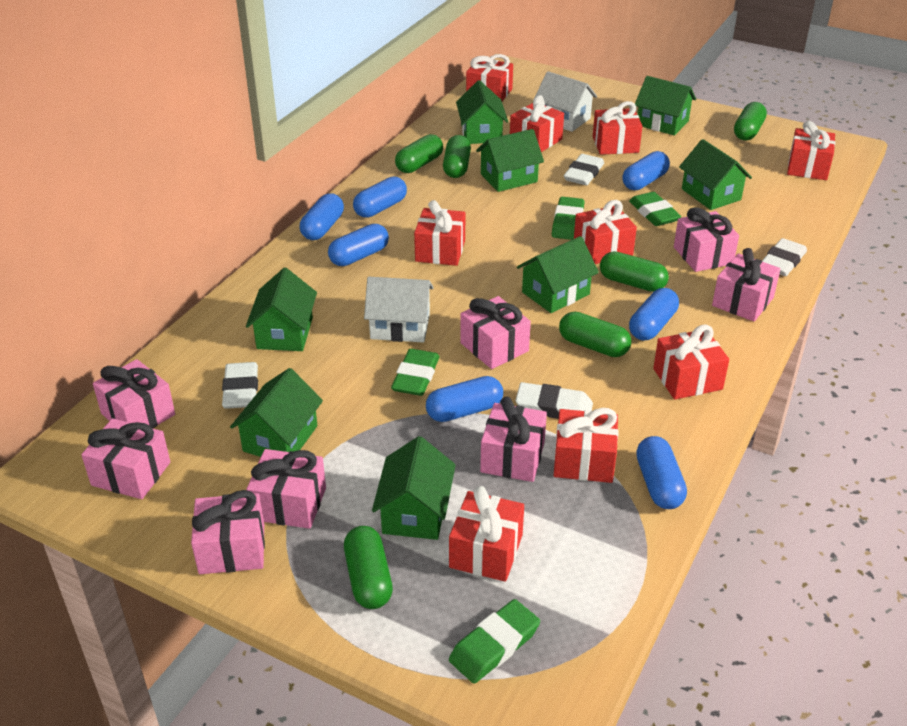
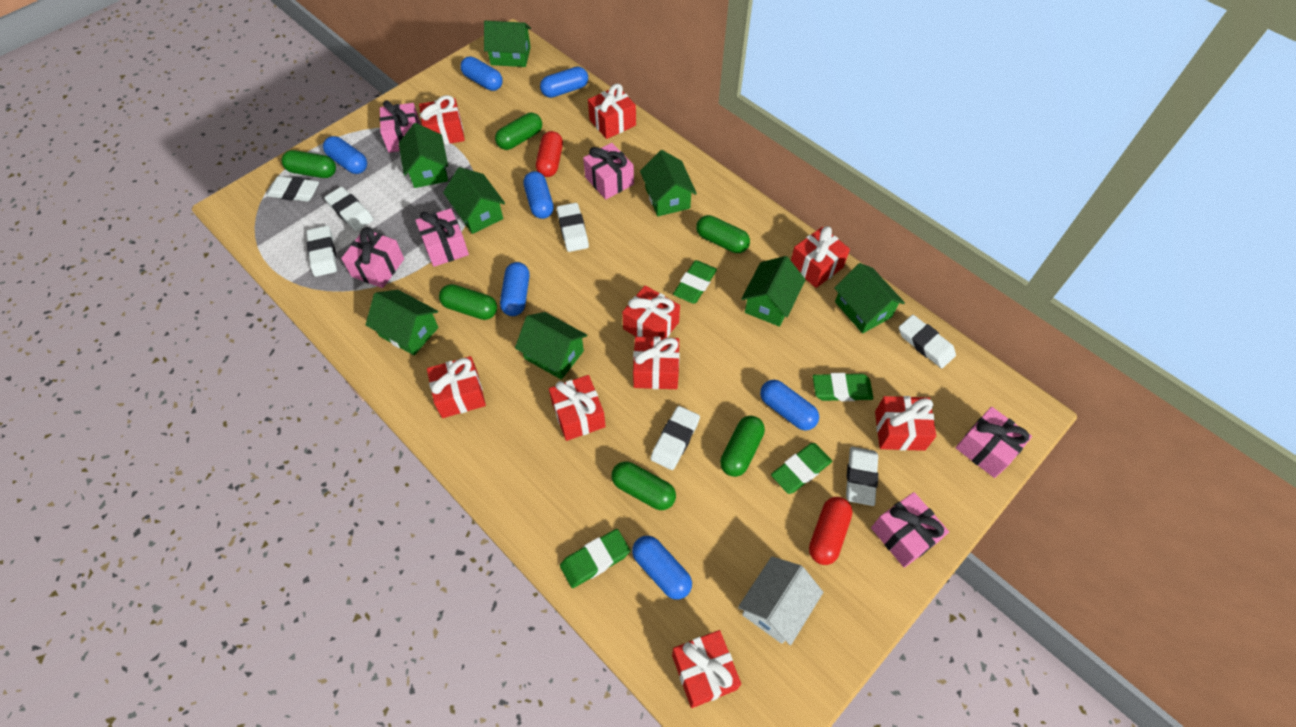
pink gift: [81,418,170,499] [93,359,175,428] [191,490,265,574] [246,449,326,529] [460,296,531,369] [480,397,547,482] [674,207,739,272] [712,248,781,322] = 8 -> [341,227,404,288] [379,100,421,153] [415,208,469,267] [583,143,634,199] [871,492,949,568] [956,407,1032,478] = 6
red capsule: none = 0 -> [536,131,563,177] [809,497,853,565] = 2
white eraser: [222,362,258,409] [515,382,593,419] [564,154,604,185] [762,238,807,276] = 4 -> [267,176,319,202] [307,226,337,277] [324,187,373,231] [557,203,589,252] [651,406,700,470] [846,447,878,506] [899,315,956,368] = 7
white house: [364,277,434,342] [535,71,597,132] = 2 -> [738,556,823,645] = 1

